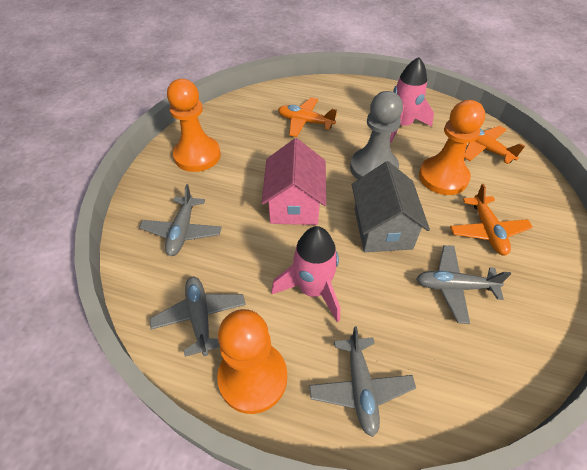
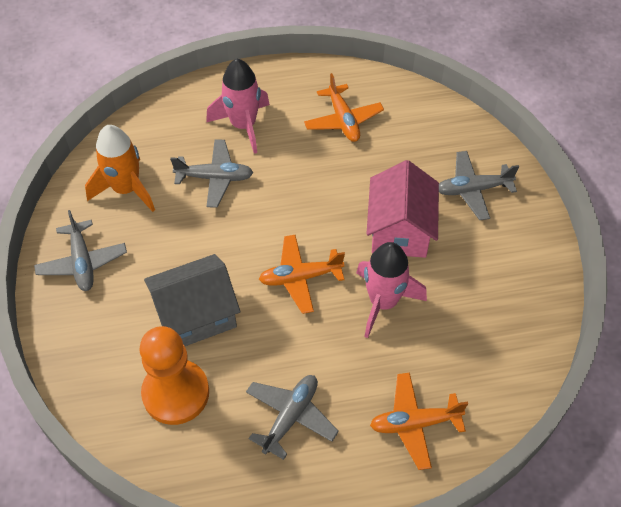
grey pawn: [350,91,403,180] = 1 -> none = 0
orange pawn: [167,79,221,172] [217,309,287,414] [419,100,485,195] = 3 -> [140,326,209,425] = 1
orange rocket: none = 0 -> [85,125,155,212] = 1

